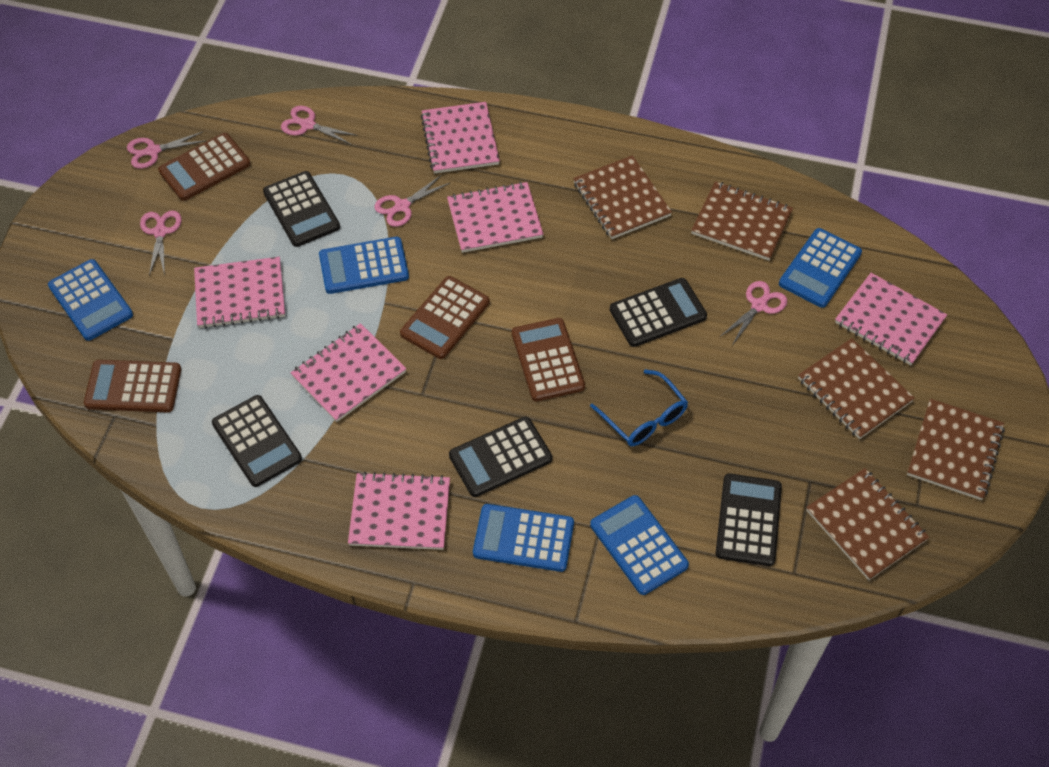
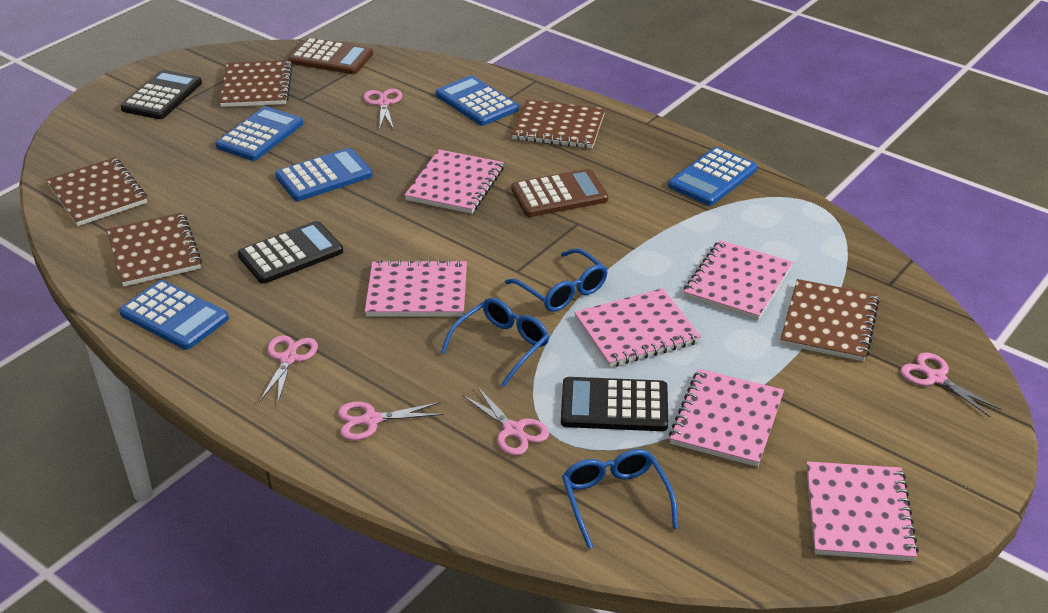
black calculator: [212,395,302,487] [263,171,340,247] [449,416,552,497] [610,278,707,347] [716,473,782,566] = 5 -> [121,70,202,119] [238,221,343,284] [561,377,668,431] = 3
blue glasses: [590,369,688,446] = 1 -> [440,298,549,387] [505,248,608,312] [562,449,678,549] = 3
brown calculator: [84,360,181,412] [158,133,251,201] [400,276,490,359] [512,318,585,401] = 4 -> [288,38,373,74] [511,169,608,217] = 2

